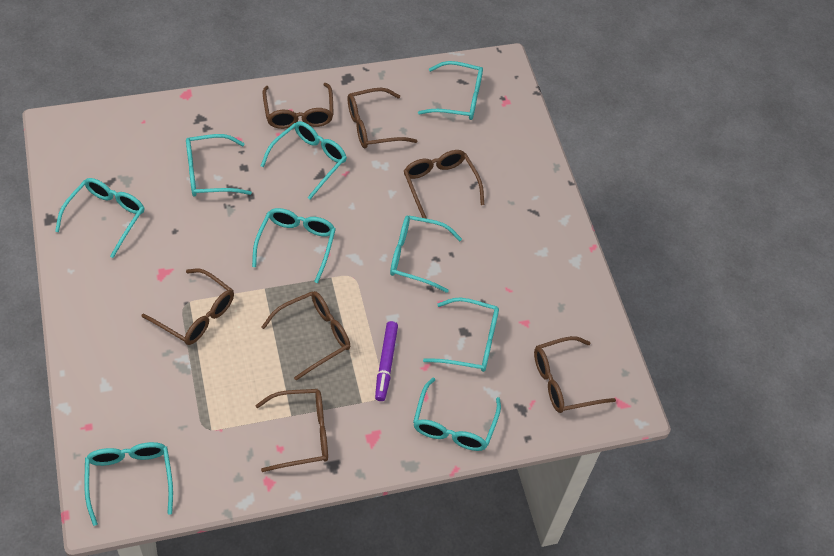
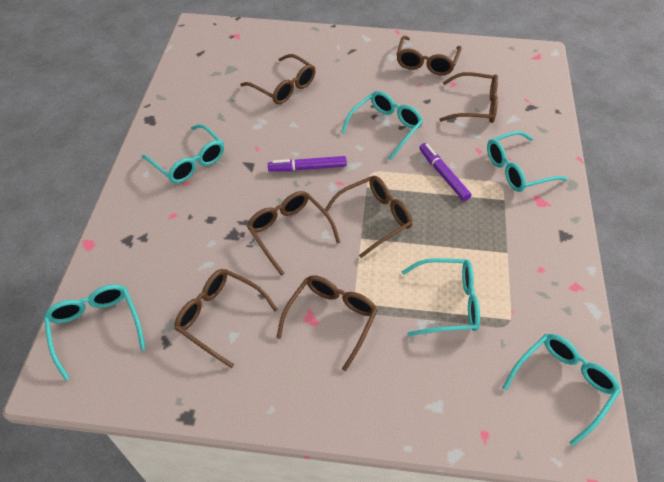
purple marker: [375,321,398,401] = 1 -> [268,156,347,172] [419,143,471,201] = 2
turquoise glasses: [55,178,144,258] [84,442,173,526] [186,134,252,197] [252,208,336,283] [261,121,347,200] [390,215,462,293] [413,378,501,451] [418,61,483,120] [423,298,499,372] = 9 -> [44,284,145,381] [142,124,224,183] [341,91,423,161] [402,258,480,336] [487,131,567,192] [503,334,621,446] = 6

